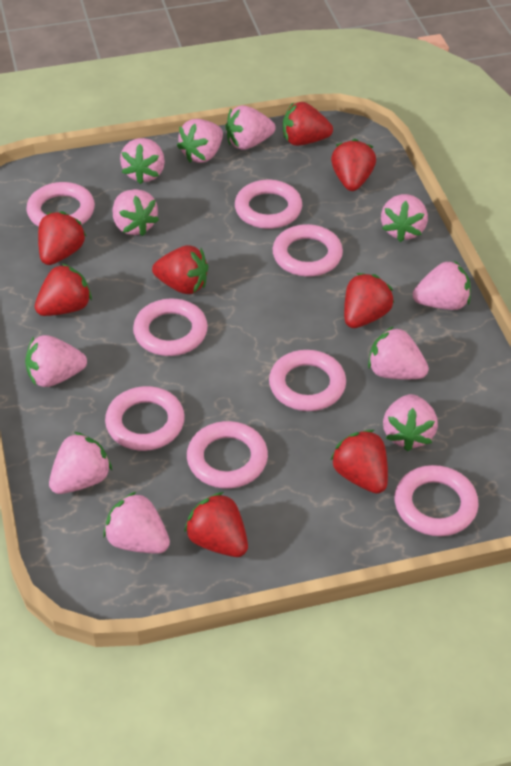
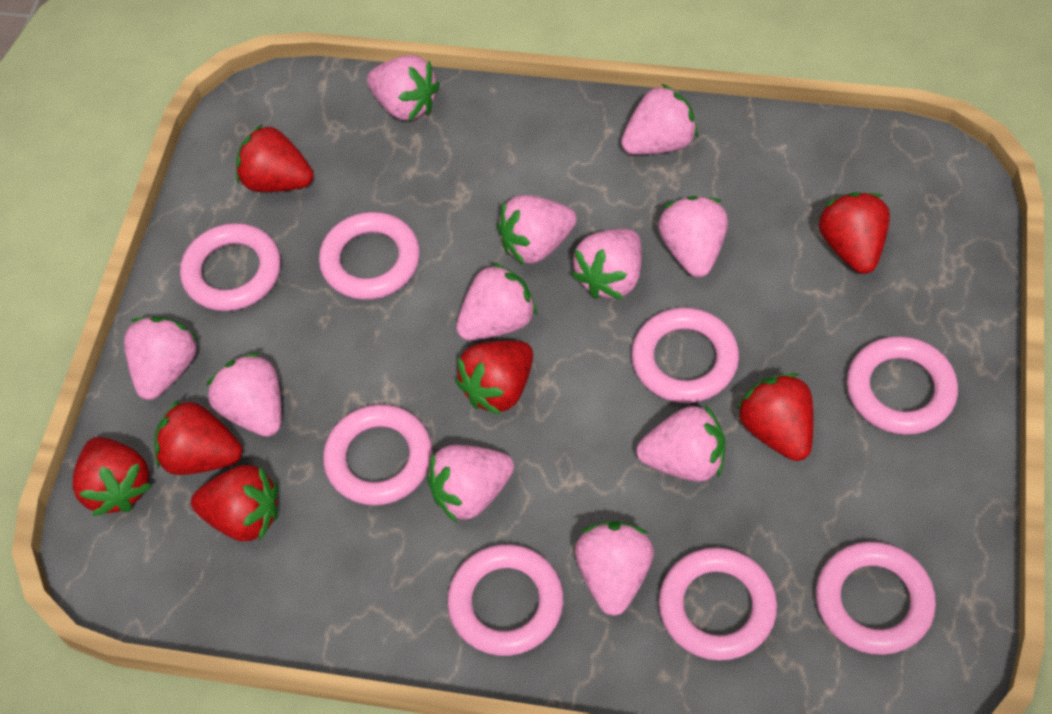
red strawberry: [35,264,92,316] [38,211,87,265] [152,245,208,294] [184,492,248,557] [283,102,333,146] [331,139,376,191] [331,430,388,494] [344,273,394,328] = 8 -> [73,437,152,516] [154,400,242,475] [191,465,278,541] [236,124,314,192] [455,340,533,415] [737,373,814,461] [819,192,890,274] = 7

